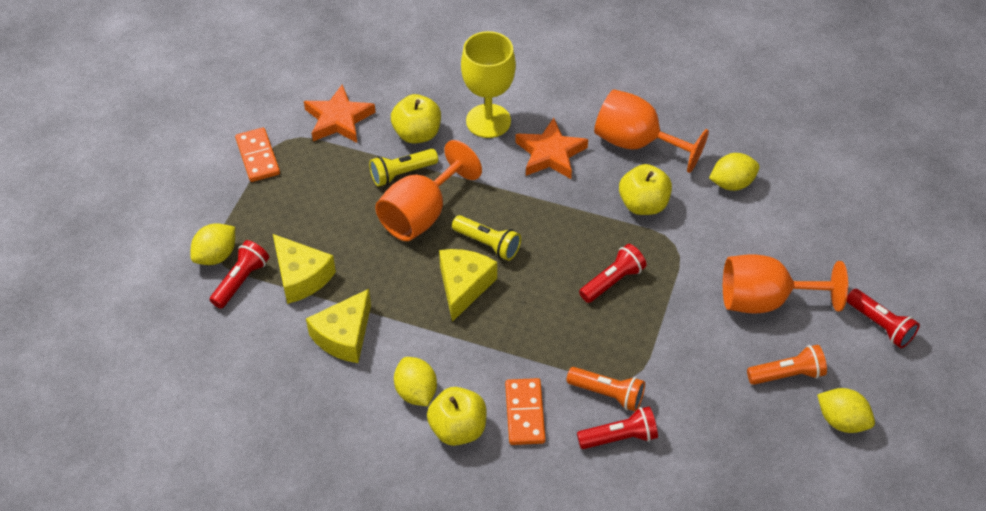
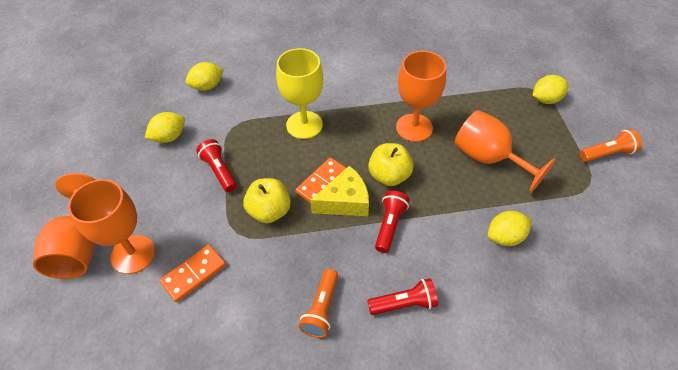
orange goblet: [375,140,482,241] [594,89,709,173] [723,254,848,313] = 3 -> [33,173,95,279] [68,179,155,274] [396,51,446,142] [454,110,556,193] = 4
orange star: [304,84,376,143] [515,118,588,179] = 2 -> none = 0
red flashlight: [210,240,269,309] [577,406,658,449] [579,244,647,303] [847,289,920,348] = 4 -> [196,139,237,192] [367,278,438,315] [375,190,410,253] = 3
yellow apple: [391,94,441,143] [427,387,486,446] [619,164,672,215] = 3 -> [243,178,291,223] [368,143,413,186] = 2
yellow cheese: [273,234,336,304] [306,289,371,363] [439,249,497,322] = 3 -> [310,166,369,216] = 1
yellow flashlight: [369,149,438,187] [452,215,521,261] = 2 -> none = 0

